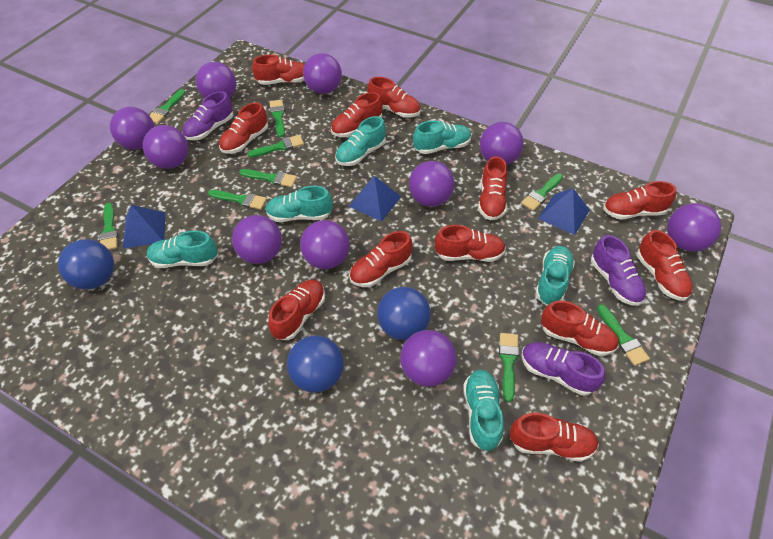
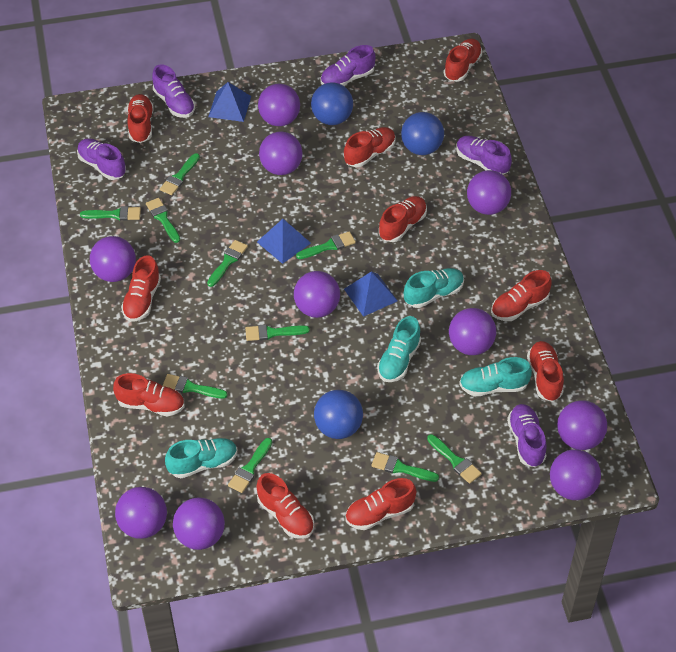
green brush: [99,203,118,250] [150,89,185,124] [208,190,267,210] [239,169,297,187] [247,135,304,157] [269,100,285,137] [499,333,519,402] [521,173,563,211] [597,304,650,366] = 9 -> [80,206,141,221] [146,198,180,243] [160,153,200,195] [162,374,228,399] [207,240,248,287] [228,438,272,493] [245,324,310,341] [296,231,356,259] [371,452,439,482] [427,434,482,484] = 10
purple shoe: [182,91,233,140] [522,342,605,396] [591,235,647,306] = 3 -> [77,138,126,180] [152,65,195,118] [320,45,376,86] [456,136,512,175] [507,404,547,467] = 5
red shoe: [219,102,268,154] [252,55,305,85] [268,279,325,340] [331,92,383,137] [349,231,412,287] [367,77,421,118] [435,225,506,262] [478,156,507,220] [509,413,599,462] [541,300,619,356] [603,181,677,220] [637,230,693,301] = 12 -> [113,373,185,416] [121,255,161,322] [127,94,154,143] [257,473,314,539] [344,127,396,167] [345,478,416,530] [379,196,427,242] [444,38,482,81] [491,270,551,321] [527,341,564,402] = 10
turquoise shoe: [147,230,218,268] [265,186,333,222] [335,116,386,166] [413,120,471,154] [463,370,504,452] [535,246,575,305] = 6 -> [165,438,237,478] [377,316,421,382] [404,268,464,308] [459,357,532,396] = 4

